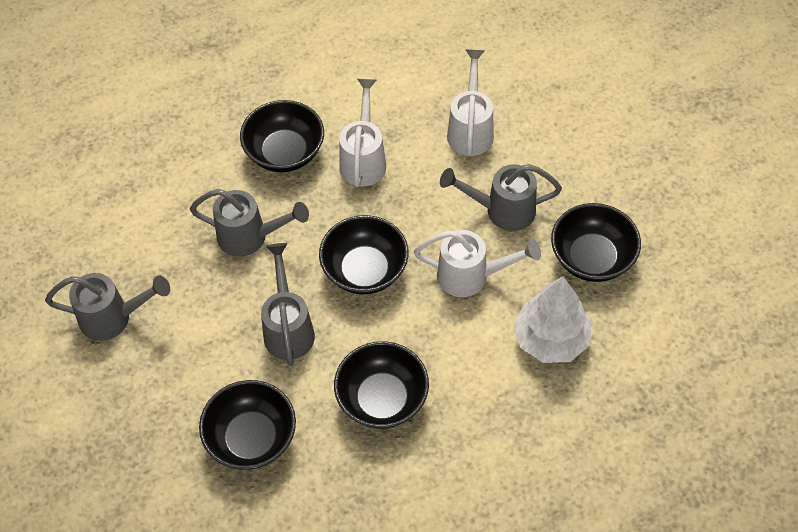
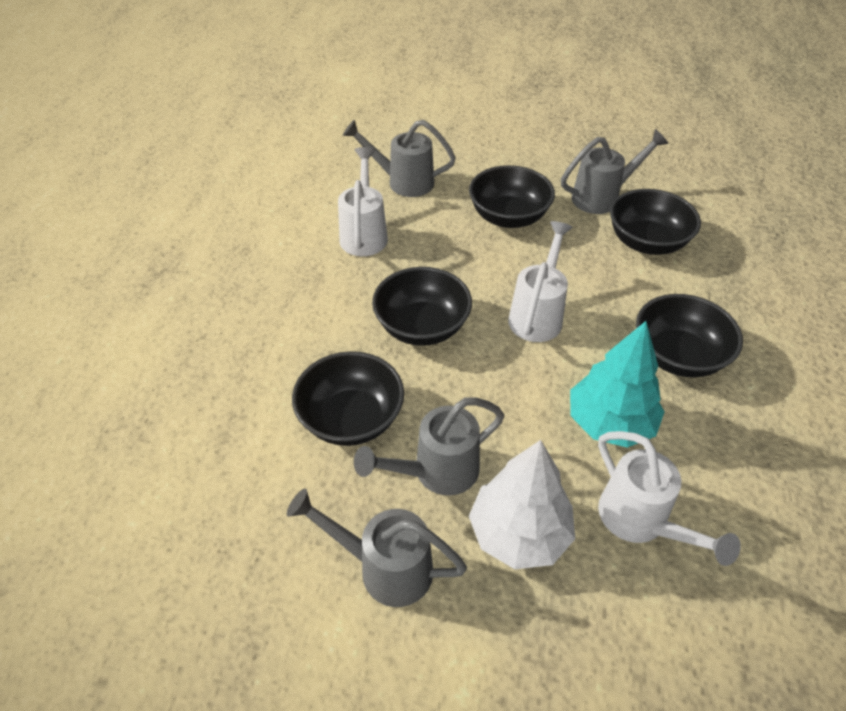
turquoise tree: none = 0 -> [570,321,665,448] = 1

